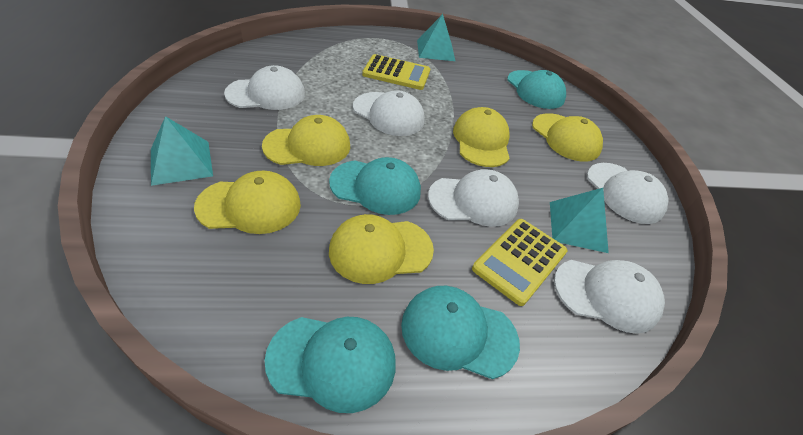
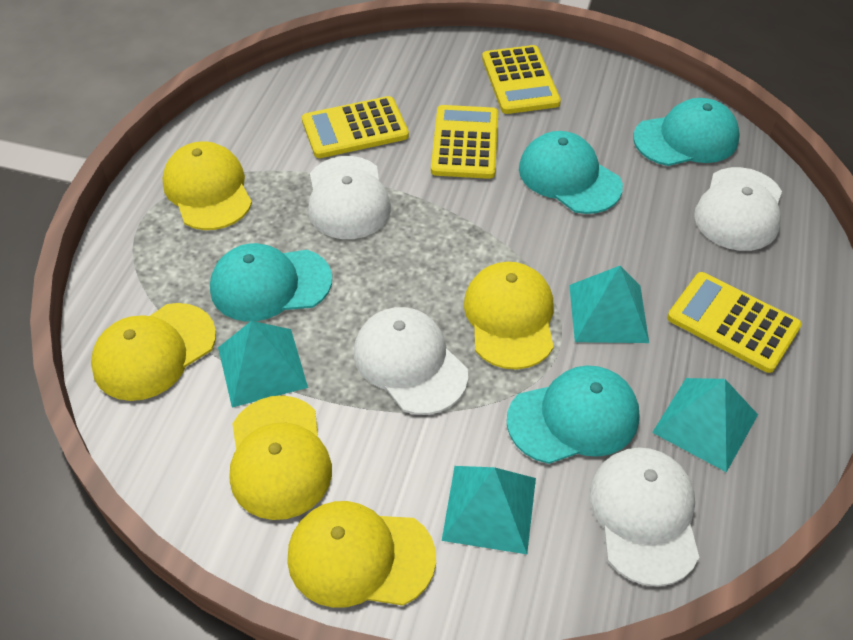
turquoise pyramid: [151,116,213,186] [417,14,455,61] [550,188,609,253] = 3 -> [218,321,308,408] [442,466,536,554] [569,266,649,343] [652,378,758,472] = 4
white cap: [224,65,305,110] [353,90,425,136] [428,169,519,227] [554,260,665,334] [587,163,669,224] = 5 -> [308,156,391,239] [354,307,468,415] [590,447,699,587] [694,167,782,251] = 4
yellow calculator: [362,54,430,90] [472,219,568,306] = 2 -> [302,96,409,158] [431,105,498,179] [482,45,561,114] [667,272,802,373] = 4

